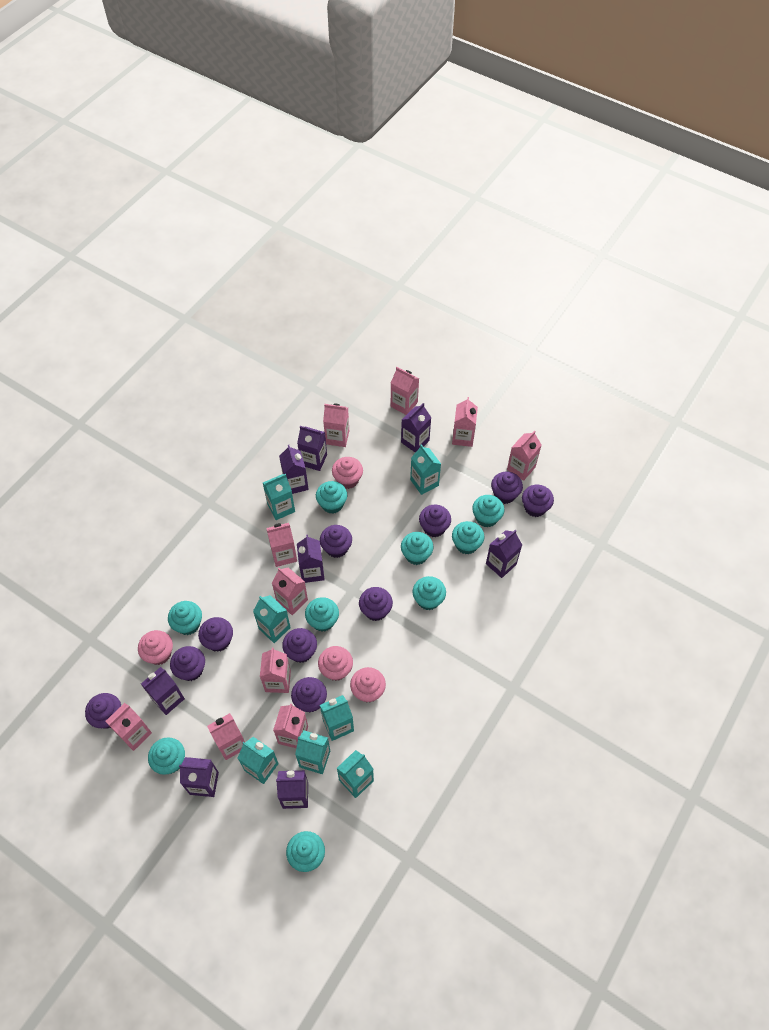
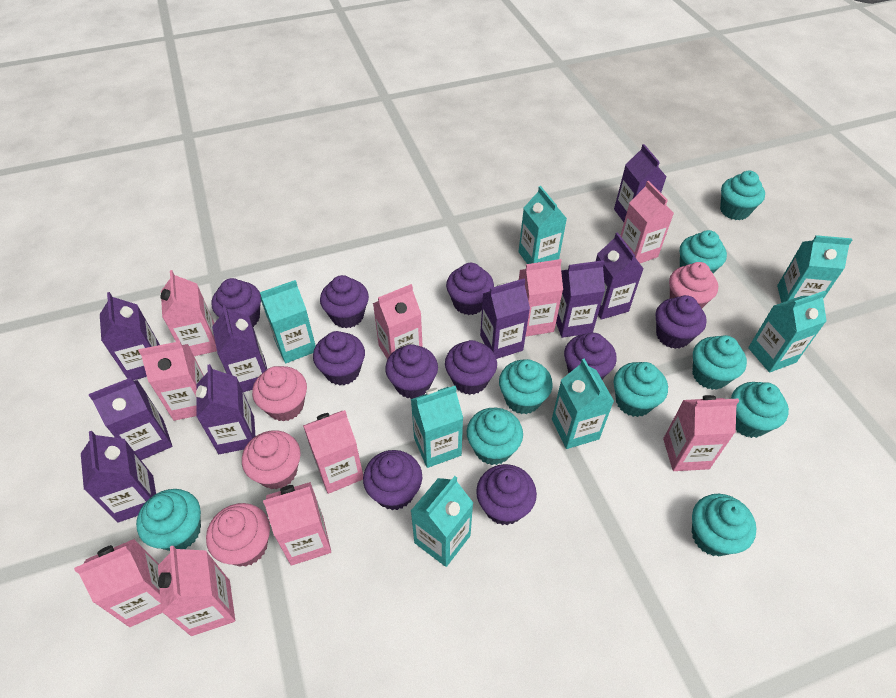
purple carton: [141,667,185,715] [179,757,219,797] [276,770,308,809] [279,445,309,494] [297,426,327,471] [297,535,325,583] [401,403,431,453] [486,530,522,578] = 8 -> [81,431,156,522] [89,377,172,460] [100,292,160,380] [196,364,255,454] [212,305,267,392] [480,279,530,359] [556,260,605,338] [596,232,644,320] [614,144,667,222] = 9

